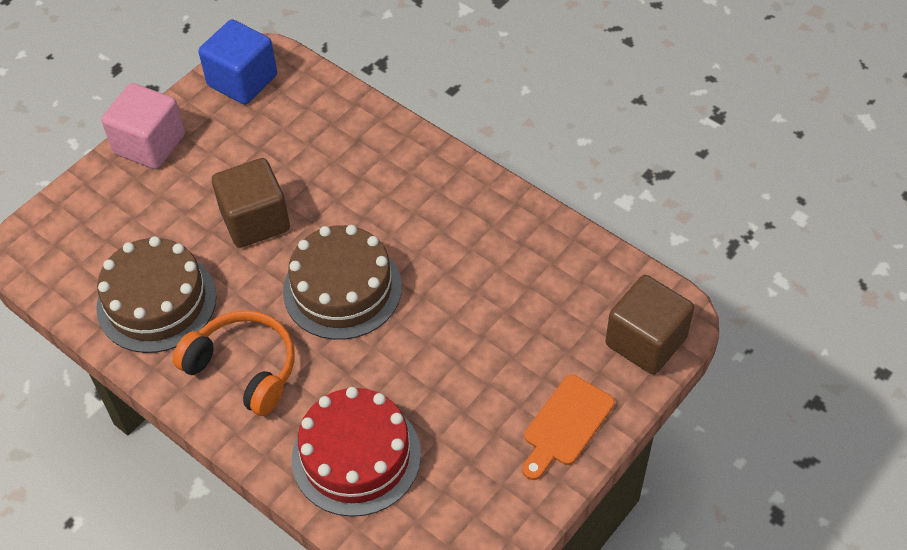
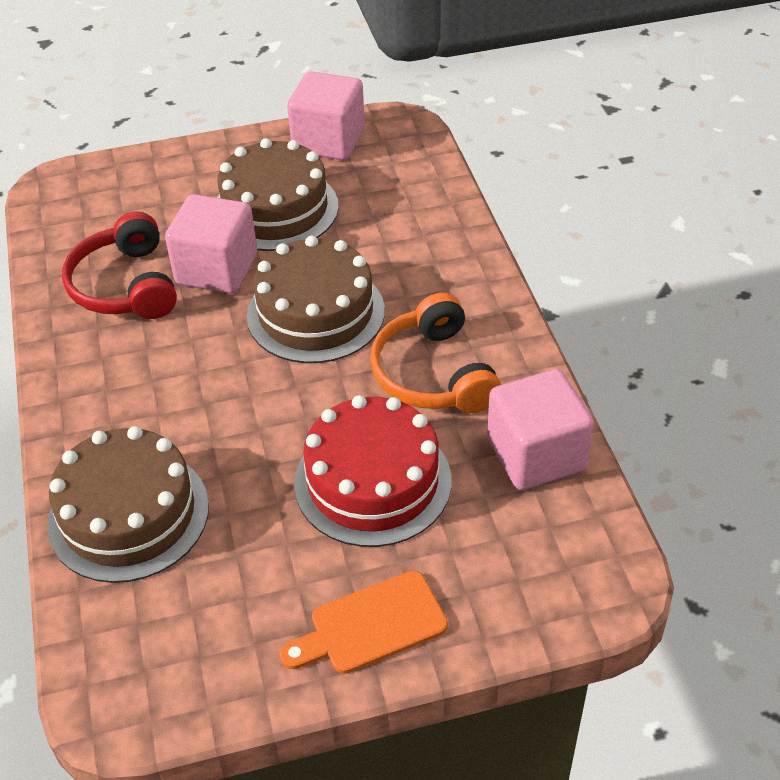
blue cube: [199,19,277,104] = 1 -> none = 0
brown cake: [96,236,217,353] [283,225,402,340] = 2 -> [47,426,209,583] [217,138,339,251] [247,236,385,363] = 3
brown cube: [212,158,290,248] [605,275,694,375] = 2 -> none = 0
pink cube: [101,83,185,169] = 1 -> [165,194,257,293] [287,71,365,160] [487,369,594,490] = 3
red headphones: none = 0 -> [62,211,177,319] = 1

